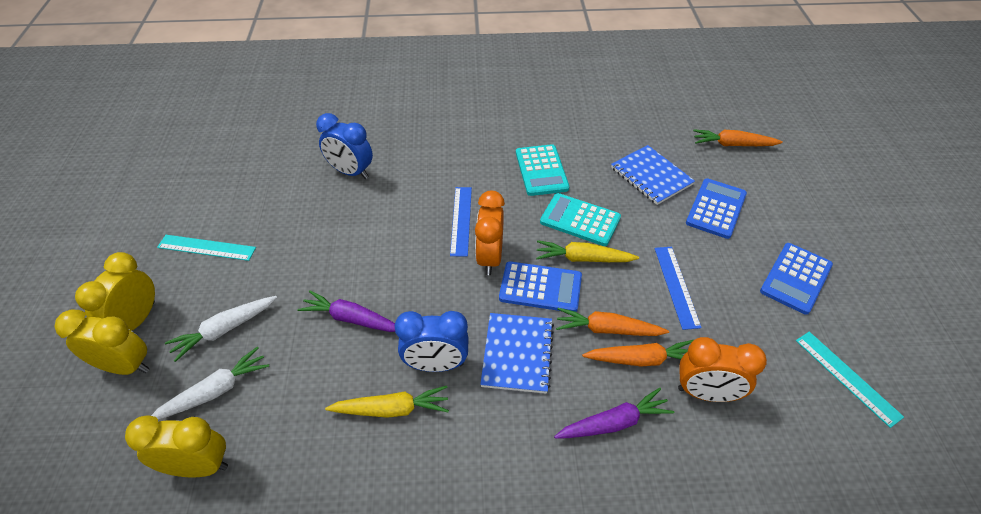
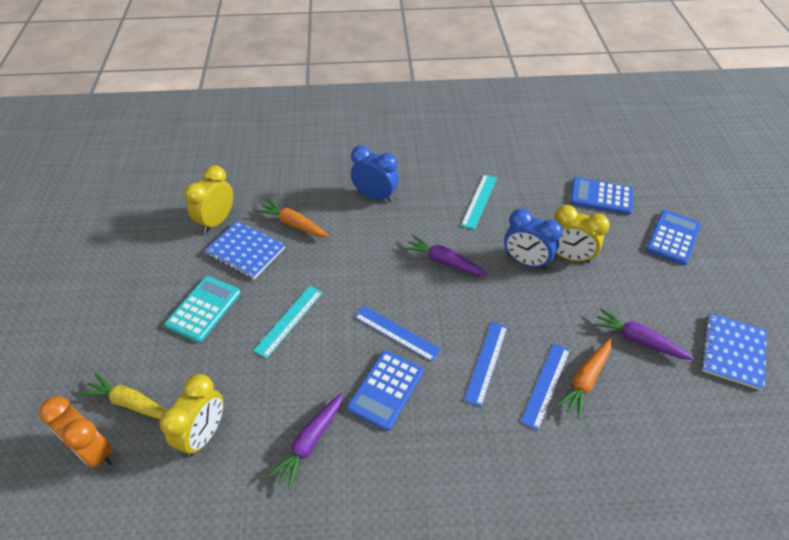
blue ruler: [450,187,472,257] [655,247,702,330] = 2 -> [354,306,441,362] [464,322,508,407] [521,343,570,430] = 3
orange carrot: [556,308,669,336] [582,340,694,366] [693,129,783,146] = 3 -> [256,199,329,237] [556,338,612,419] = 2
orange clock: [475,191,505,275] [678,337,767,402] = 2 -> [39,396,113,467] = 1
purple carrot: [297,290,395,332] [554,388,674,439] = 2 -> [268,393,343,490] [403,235,488,275] [593,308,694,360] = 3
turquoise calculator: [516,144,569,196] [540,193,621,246] = 2 -> [165,276,241,343] = 1
white carrot: [151,347,269,420] [165,296,277,362] = 2 -> none = 0
yellow carrot: [325,386,449,418] [536,240,639,262] = 2 -> [79,373,166,419] = 1

